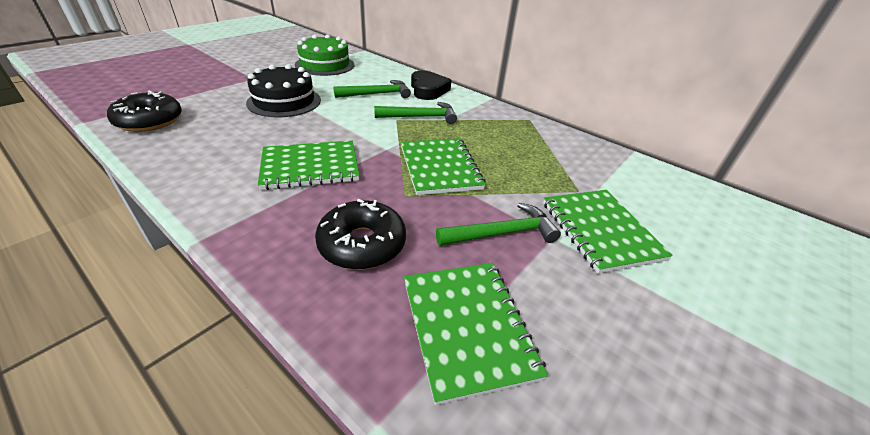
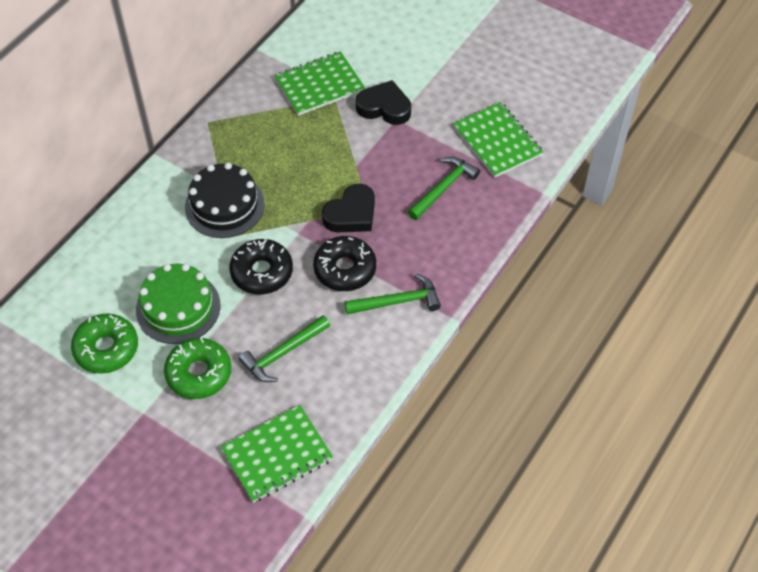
black heart: [411,70,451,100] = 1 -> [322,183,375,232] [356,80,411,125] = 2
green donut: none = 0 -> [71,313,138,374] [164,338,231,399] = 2
green notebook: [258,140,360,190] [401,138,486,195] [404,263,548,405] [543,190,673,273] = 4 -> [221,405,333,503] [275,51,365,116] [453,102,543,178] = 3

